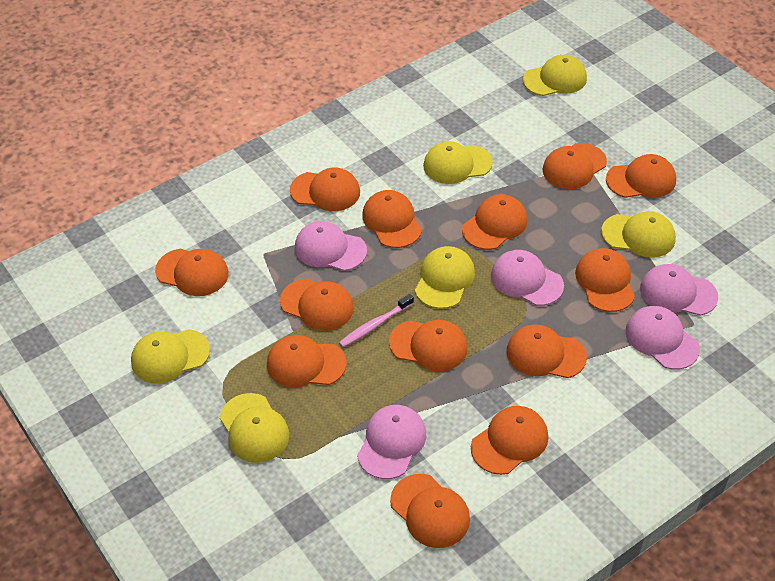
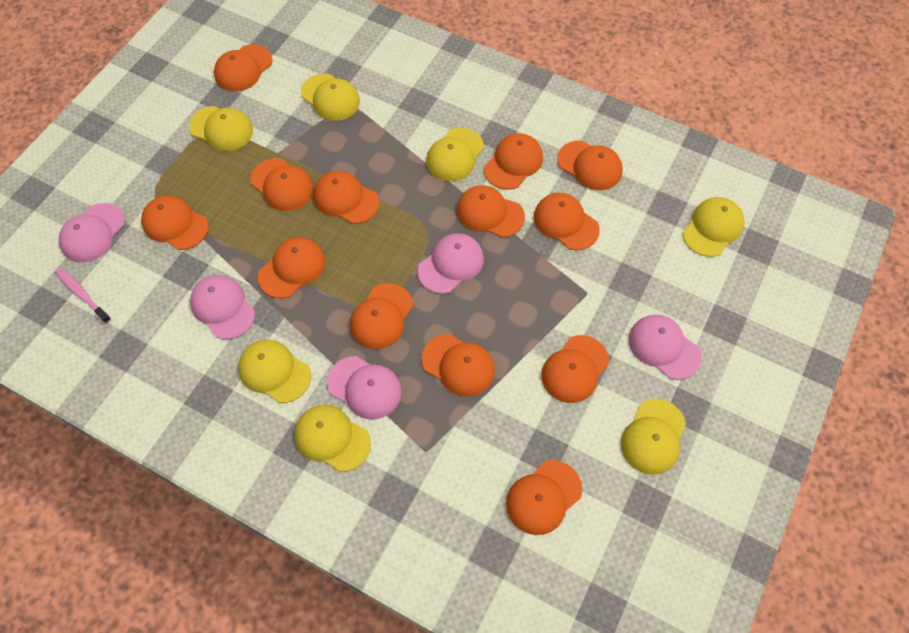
yellow cap: [131,329,210,383] [220,393,289,463] [415,246,475,309] [423,141,493,184] [523,55,587,96] [601,211,676,258] = 6 -> [189,106,253,151] [238,340,311,403] [295,405,371,472] [301,73,360,121] [426,128,484,182] [621,399,686,475] [683,197,745,257] = 7

